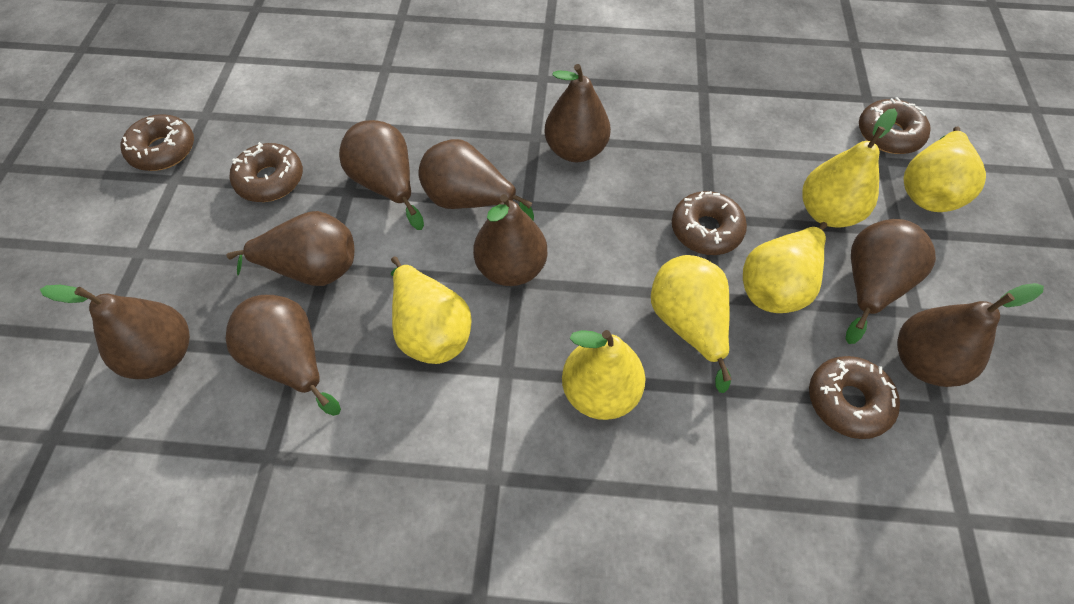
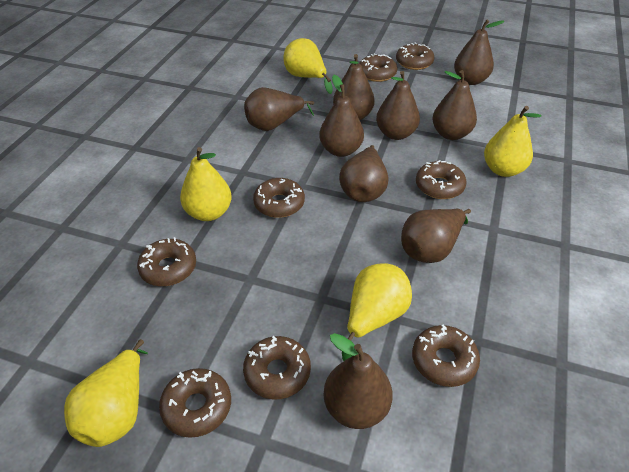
brown donut: [121,114,194,171] [230,142,303,202] [672,191,747,255] [809,356,900,439] [859,97,931,154] = 5 -> [137,237,196,286] [159,368,231,438] [243,336,311,400] [253,178,305,218] [359,53,397,82] [396,43,435,70] [412,325,480,387] [416,160,467,199] = 8
yellow pear: [391,256,471,364] [562,330,645,420] [651,255,731,393] [743,222,827,313] [802,108,897,228] [903,127,986,212] = 6 -> [64,339,148,447] [180,147,232,221] [283,38,333,94] [342,263,412,361] [484,106,542,177] = 5

